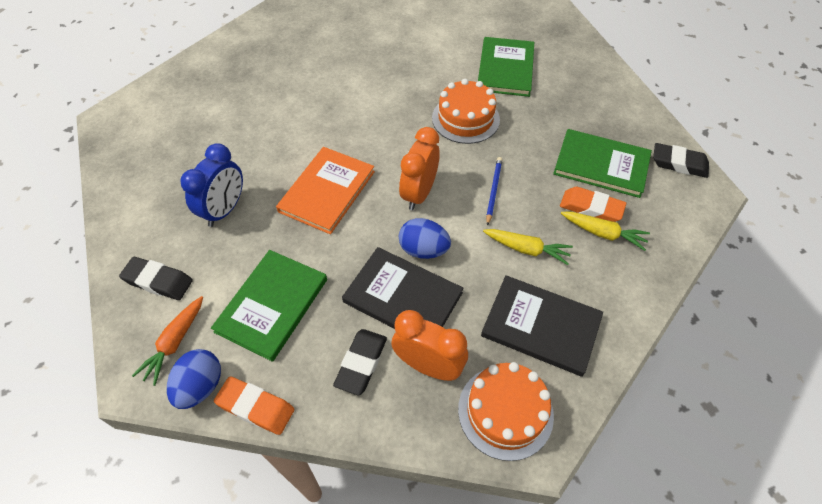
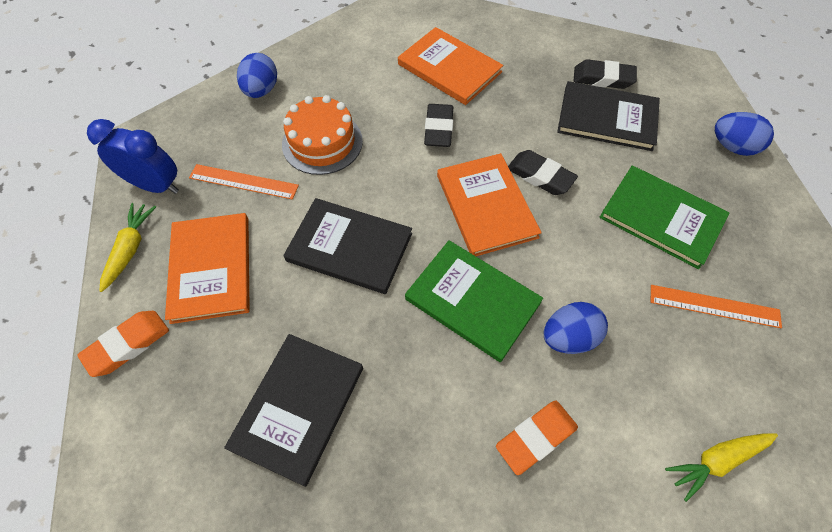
black book: [342,247,463,329] [481,275,603,377] = 2 -> [224,334,363,487] [283,198,412,294] [557,81,660,151] = 3
blue egg: [167,349,221,409] [399,218,451,259] = 2 -> [237,53,277,98] [544,302,608,354] [715,112,774,156] = 3
blue pencil: [486,157,502,226] = 1 -> none = 0
green book: [211,250,327,362] [478,37,534,97] [553,129,652,198] = 3 -> [405,240,543,362] [600,165,729,269] = 2
orange book: [276,147,375,234] = 1 -> [165,213,250,324] [398,27,503,105] [437,153,542,256] = 3
orange cake: [432,79,500,144] [458,362,554,461] = 2 -> [282,95,363,175] = 1
orange carrot: [132,296,203,386] = 1 -> none = 0
orange clock: [391,310,468,381] [399,127,440,210] = 2 -> none = 0
orange ruler: none = 0 -> [189,164,299,200] [651,285,782,328] = 2

